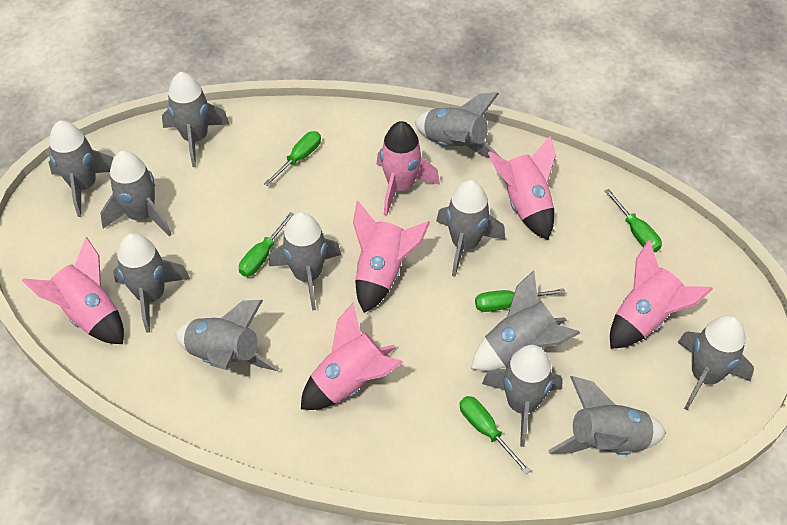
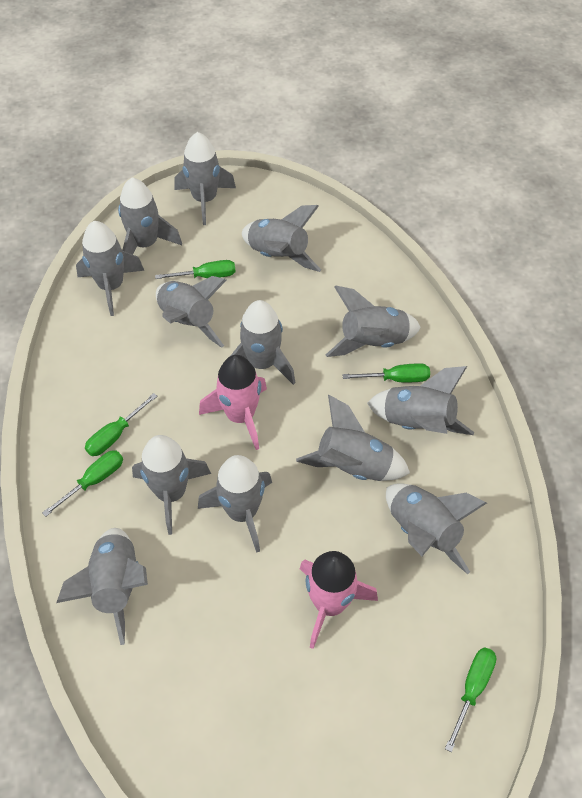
grey rocket: [48,121,114,217] [100,151,172,237] [113,233,190,333] [162,72,230,167] [176,300,279,371] [269,212,341,311] [415,93,500,158] [436,180,505,277] [471,270,580,371] [482,345,563,447] [548,376,666,455] [677,315,754,410] = 12 -> [56,528,148,645] [76,221,144,316] [118,177,182,255] [132,435,211,535] [156,276,227,348] [175,132,236,225] [198,455,272,553] [231,300,295,385] [242,205,321,272] [296,395,410,481] [326,286,421,357] [367,366,474,435] [386,483,487,574] = 13
pink rocket: [22,237,124,344] [301,303,403,410] [353,201,430,313] [376,121,440,216] [488,135,556,240] [610,240,713,349] = 6 -> [199,355,267,450] [300,551,378,649] = 2

